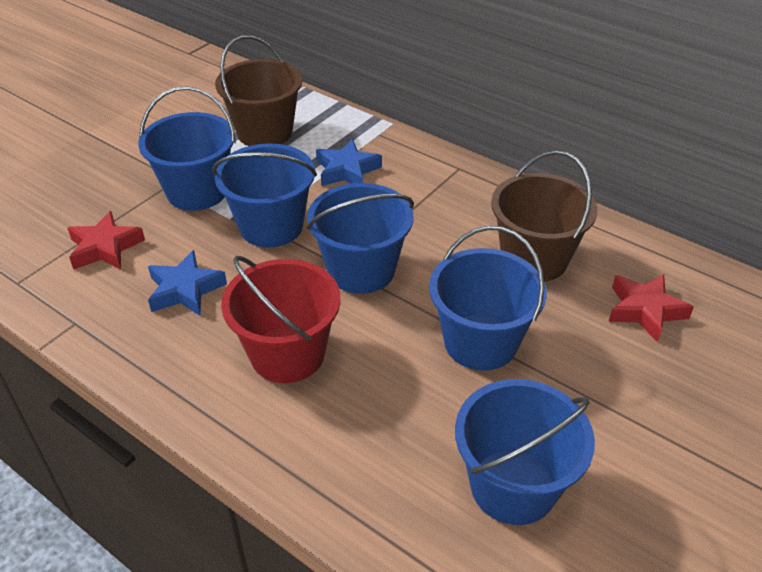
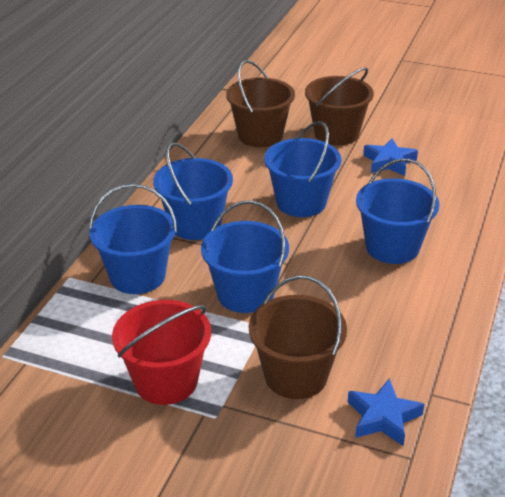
brown bucket: [215,35,302,146] [491,150,598,282] = 2 -> [226,60,295,147] [249,275,347,399] [305,67,374,145] = 3
red star: [68,211,145,270] [608,274,694,342] = 2 -> none = 0

